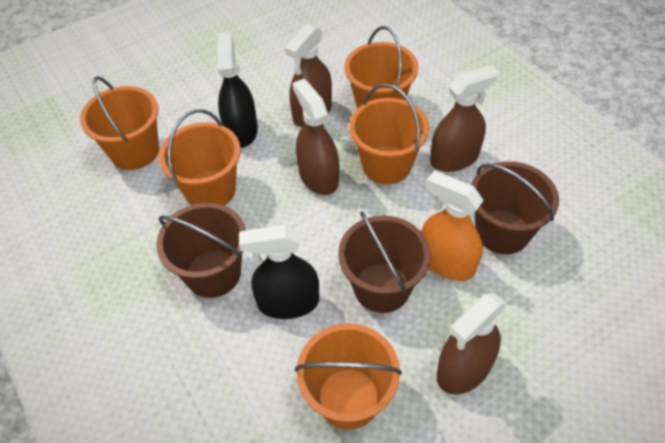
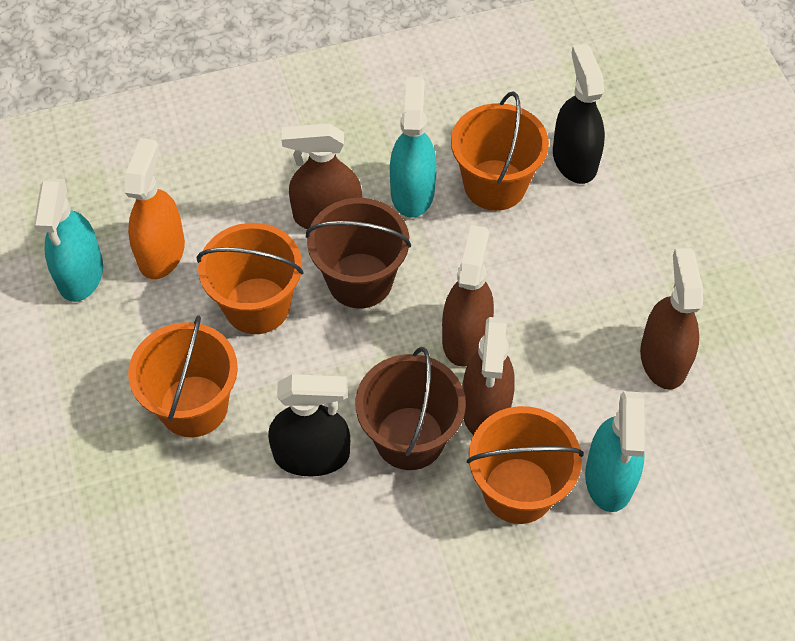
brown bucket: [156,203,246,298] [338,211,431,313] [471,161,559,254] = 3 -> [306,198,411,308] [356,347,466,470] = 2
orange bucket: [80,76,159,170] [159,109,241,205] [295,323,402,430] [345,26,419,109] [349,84,429,184] = 5 -> [128,315,238,437] [197,223,304,334] [451,91,549,211] [467,406,584,524] = 4
turquoise spray bottle: none = 0 -> [34,179,103,302] [390,77,437,218] [585,391,645,512] = 3

